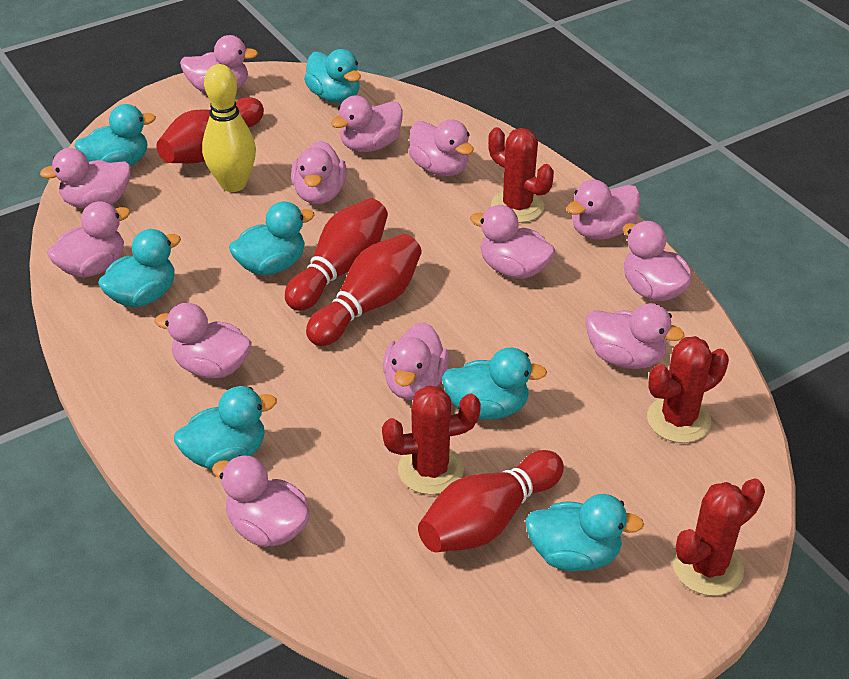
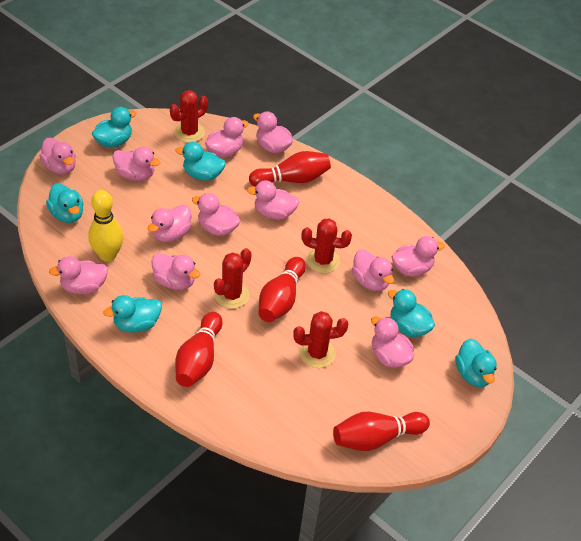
pink duck: [40,148,131,209] [47,201,130,278] [154,303,252,378] [180,35,258,93] [212,455,310,547] [291,141,347,204] [331,95,403,152] [383,322,449,400] [408,119,474,176] [470,205,555,279] [566,179,640,240] [586,303,684,369] [623,221,691,301] = 13 -> [39,138,76,175] [49,256,108,294] [113,147,160,181] [148,205,191,242] [151,253,200,290] [192,193,241,236] [205,117,249,158] [247,180,299,220] [253,111,293,153] [352,250,394,291] [371,317,414,368] [392,236,445,277] = 12
turquoise duck: [74,104,156,166] [98,229,181,308] [174,386,277,469] [229,201,315,275] [304,49,361,103] [442,348,547,420] [525,494,644,571] = 7 -> [46,183,83,223] [92,107,137,148] [103,295,162,333] [175,142,226,181] [388,289,435,337] [455,339,497,387] = 6

